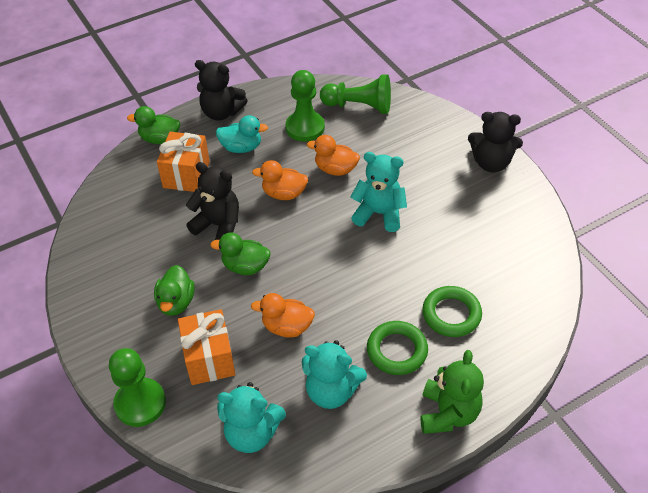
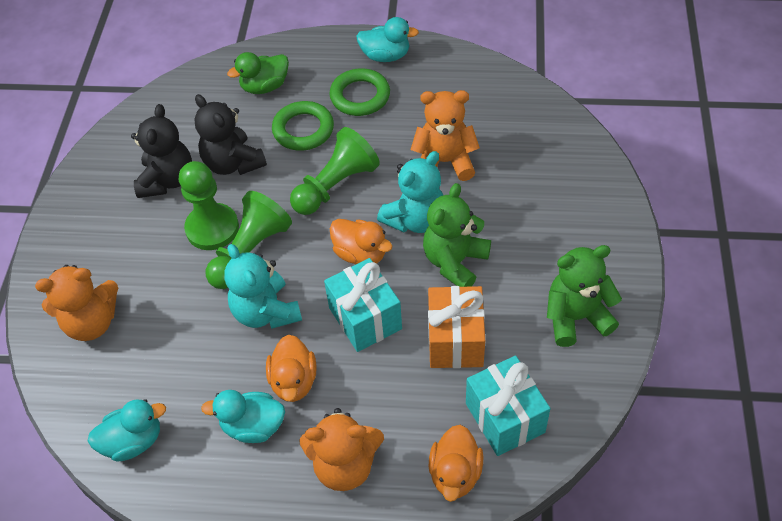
black teddy bear: [186,162,239,240] [195,60,248,121] [468,112,523,172] = 3 -> [131,104,192,198] [194,94,267,175] = 2
green duck: [127,106,180,144] [154,265,195,316] [210,233,271,275] = 3 -> [227,52,289,94] = 1
green teddy bear: [420,350,484,434] = 1 -> [423,183,491,287] [547,245,622,347] = 2
orange gift: [157,132,210,192] [178,309,236,385] = 2 -> [428,286,485,368] = 1
orange teddy bear: none = 0 -> [35,265,118,341] [299,408,384,491] [411,90,480,181] = 3
turquoise duck: [216,115,268,153] = 1 -> [88,399,166,462] [201,390,285,443] [356,17,419,62] = 3
turquoise gift: none = 0 -> [324,258,402,352] [466,356,550,456] = 2
turquoise teddy bear: [217,382,286,453] [302,340,367,409] [351,152,407,232] = 3 -> [224,244,302,329] [377,151,443,233] = 2

